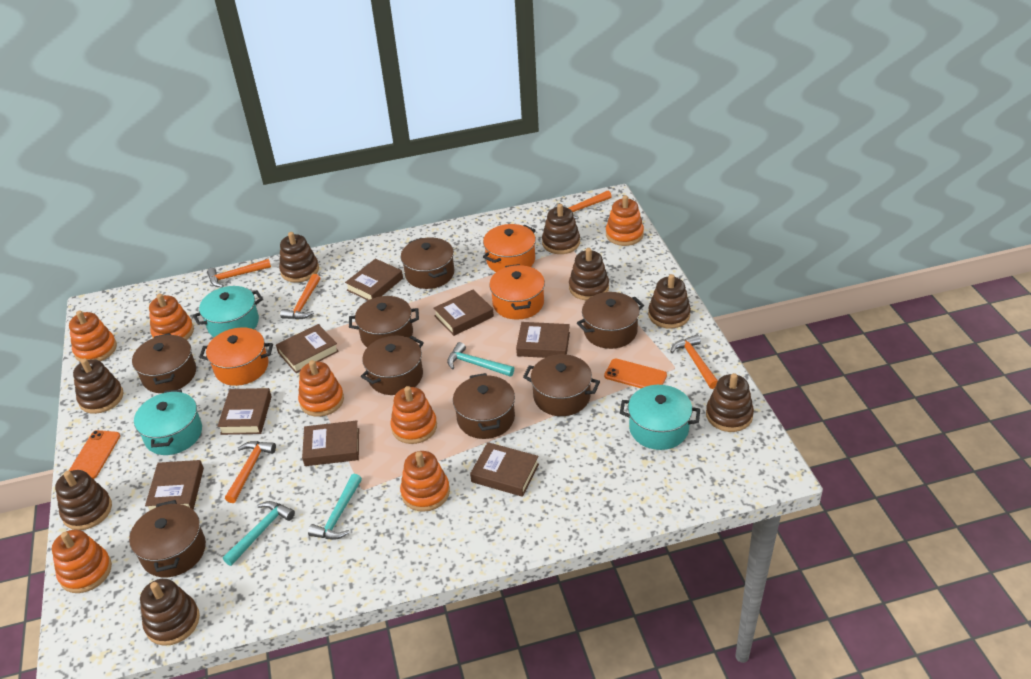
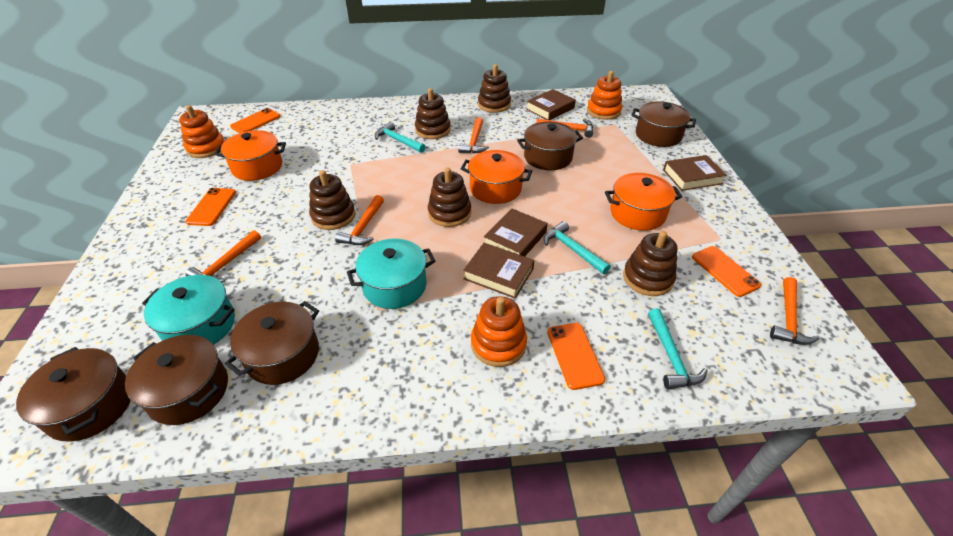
brown book: [145,460,204,511] [217,388,272,435] [276,324,339,373] [302,420,359,466] [345,259,403,300] [433,290,494,336] [470,442,539,497] [516,322,570,358] = 8 -> [463,243,534,299] [484,209,547,256] [526,89,576,120] [663,155,727,191] = 4
brown pot: [129,500,206,577] [132,333,196,393] [349,296,419,347] [361,336,424,395] [401,237,454,289] [453,373,515,439] [523,354,600,416] [577,292,644,349] = 8 -> [16,347,131,442] [125,335,228,425] [225,301,319,385] [517,122,583,170] [632,101,696,147] = 5
brown stacking toy: [55,470,112,530] [73,358,123,414] [140,579,200,646] [279,232,319,283] [542,204,580,254] [569,248,609,300] [648,274,691,329] [706,373,754,432] = 8 -> [309,170,355,230] [415,88,451,139] [428,168,471,227] [478,64,511,113] [623,231,678,296] = 5
orange phone: [69,430,120,479] [604,359,667,388] = 2 -> [185,188,236,226] [230,108,281,133] [547,323,605,390] [692,246,761,297] = 4
orange stacking toy: [52,529,112,593] [69,310,117,362] [149,293,194,340] [298,360,344,417] [390,386,437,444] [400,451,450,512] [606,195,644,246] = 7 -> [179,105,225,158] [471,296,527,367] [587,71,622,120] = 3
turquoise pot: [134,389,202,455] [193,286,263,337] [620,385,700,450] = 3 -> [142,275,235,345] [347,239,436,309] = 2

